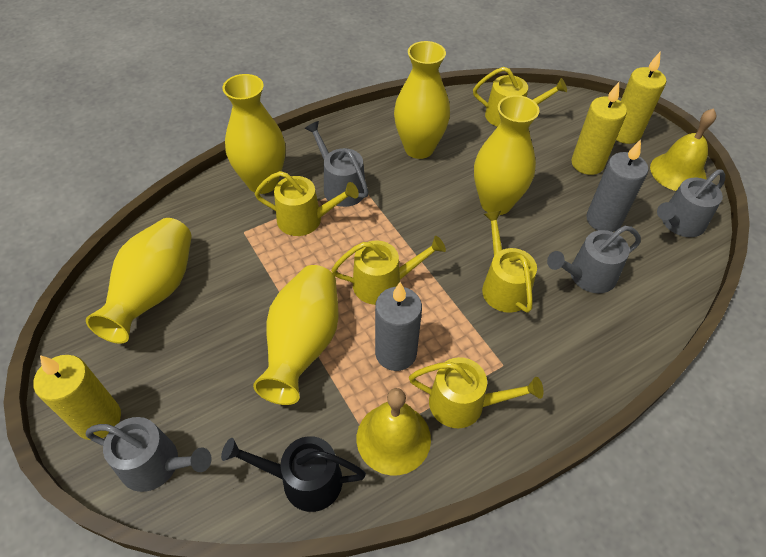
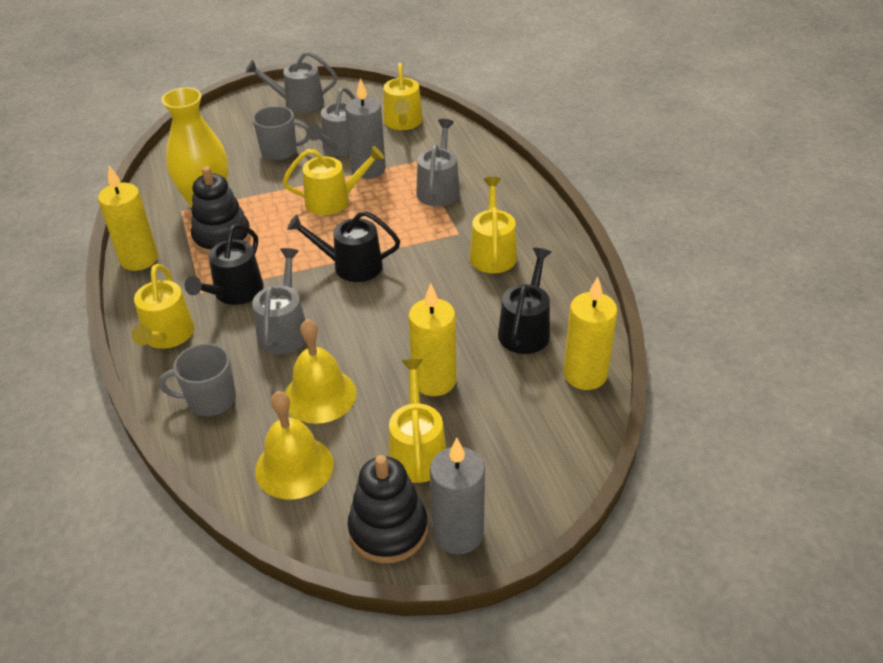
black stacking toy: none = 0 -> [191,166,251,255] [348,455,428,563] = 2
black watering can: [221,436,366,512] = 1 -> [185,224,264,305] [287,211,400,282] [498,248,551,354] = 3
grey mug: none = 0 -> [159,343,236,416] [253,106,309,161] = 2
yellow vase: [86,218,192,344] [222,74,285,194] [253,265,339,405] [394,41,450,159] [474,95,540,215] = 5 -> [161,87,228,208] = 1

